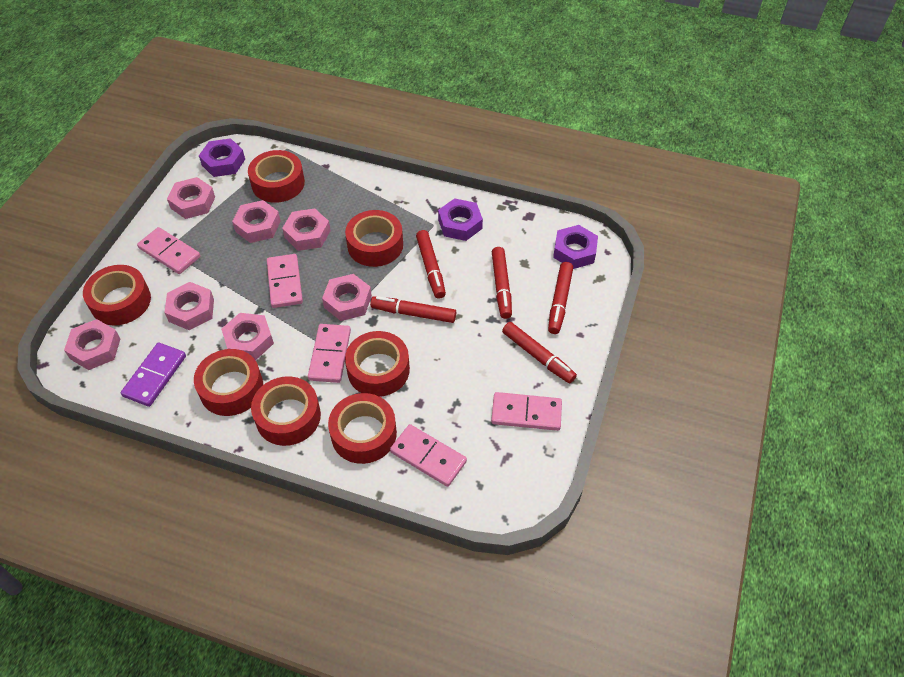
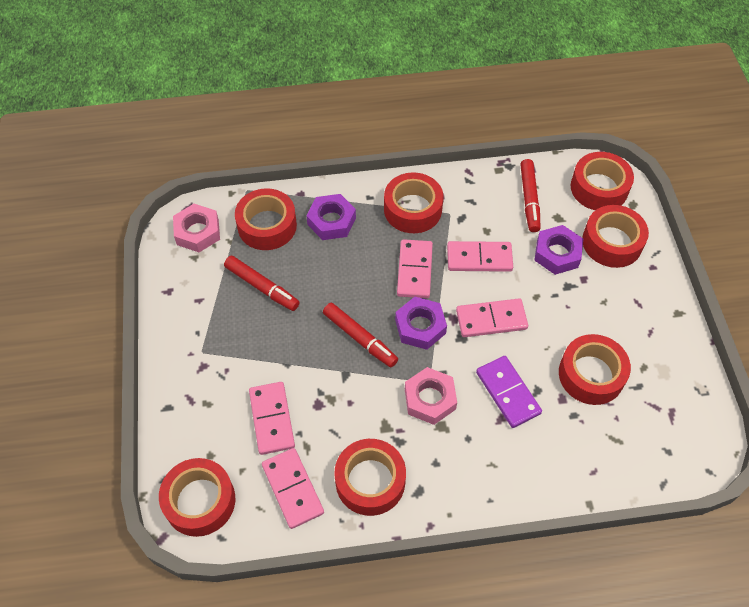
pink nut: [64,319,120,370] [164,282,214,330] [167,177,215,219] [221,313,274,360] [232,200,281,243] [282,208,331,251] [322,274,372,321] = 7 -> [173,204,220,252] [405,367,457,425] = 2
red marker: [370,296,456,323] [416,230,446,299] [492,247,512,319] [502,322,577,383] [548,262,573,334] = 5 -> [224,256,300,311] [323,303,398,367] [520,159,541,232] = 3

